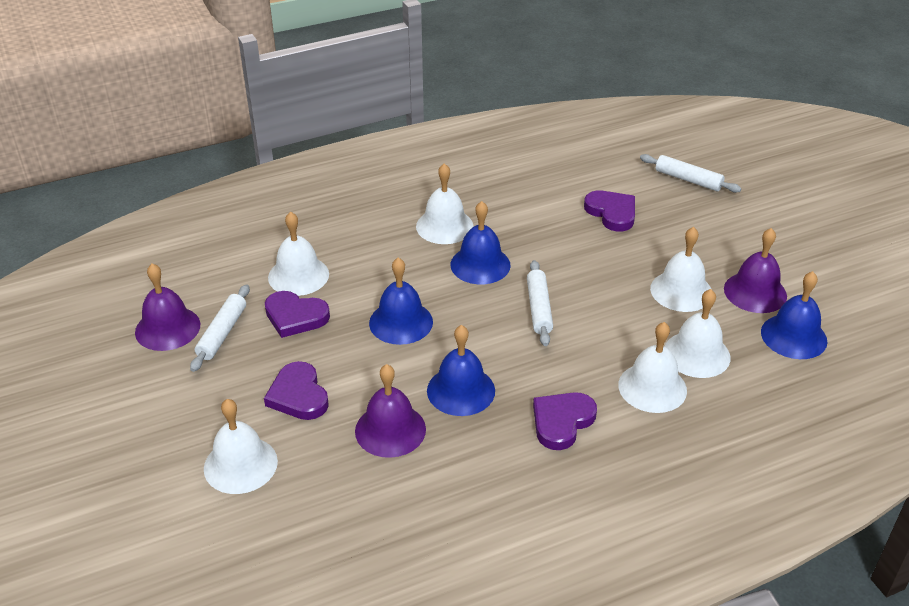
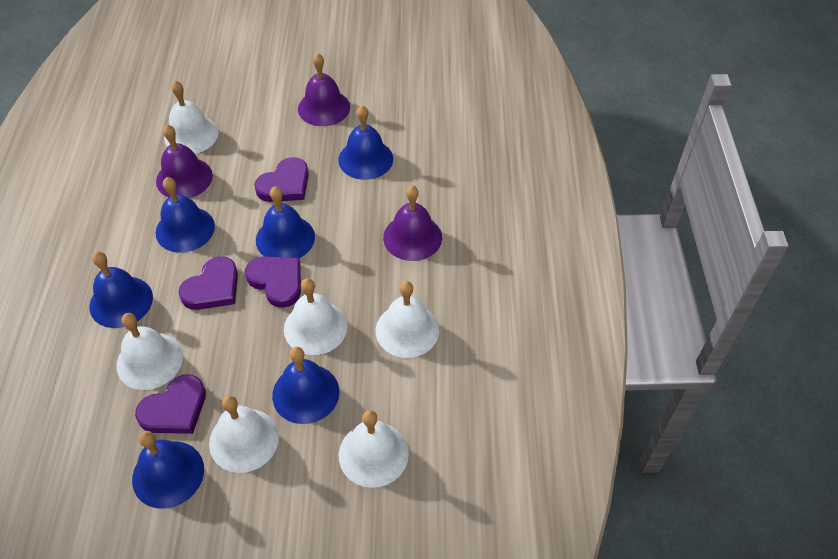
blue bell: [369,258,433,345] [427,325,495,416] [451,201,511,284] [761,271,827,359] = 4 -> [89,252,153,328] [132,431,204,509] [156,177,215,253] [256,186,315,258] [272,347,339,424] [338,105,393,180] = 6
white rolling pin: [190,284,250,372] [527,260,553,346] [640,154,742,193] = 3 -> none = 0

